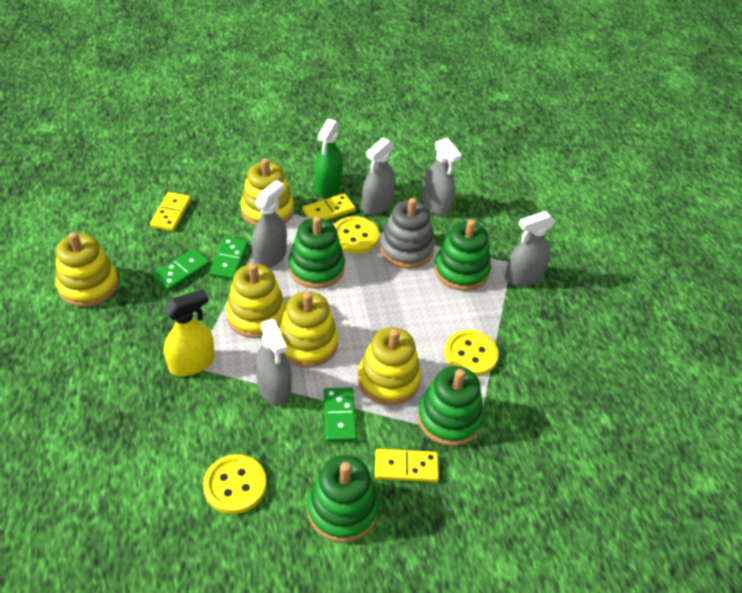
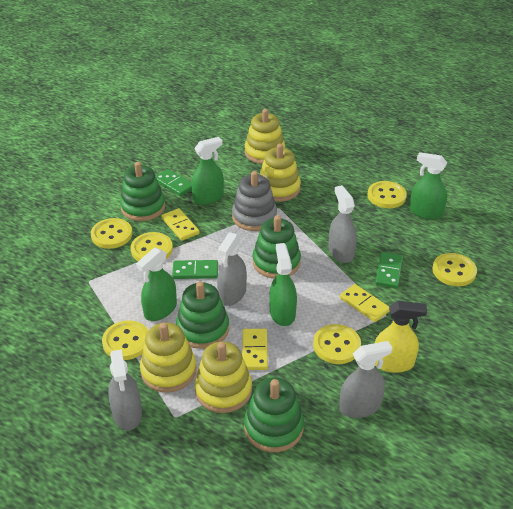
green spray bottle: [314,119,343,197] = 1 -> [136,248,177,321] [191,137,224,205] [269,243,297,326] [410,152,447,220] = 4
grey spray bottle: [252,180,287,268] [255,319,292,406] [362,137,396,215] [422,138,462,216] [505,211,555,287] = 5 -> [108,349,142,430] [217,232,247,306] [329,185,357,263] [339,341,392,418] = 4
yellow button: [203,454,266,514] [334,216,379,254] [444,330,499,376] = 3 -> [91,218,132,249] [102,320,148,360] [131,232,173,261] [313,324,361,364] [367,181,407,208] [432,253,477,286] = 6
yellow stacking toy: [55,232,118,307] [226,263,286,338] [241,158,294,227] [279,291,338,367] [358,327,421,405] = 5 -> [140,322,197,392] [195,341,252,413] [245,109,285,164] [260,144,301,202] = 4

